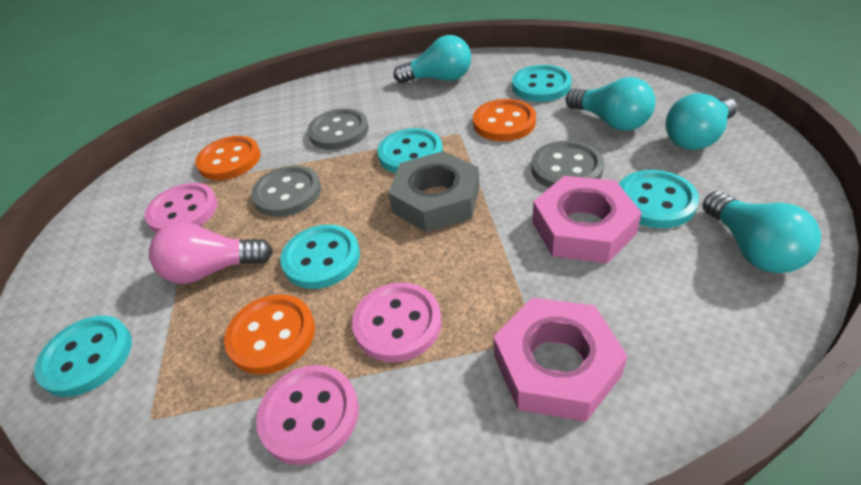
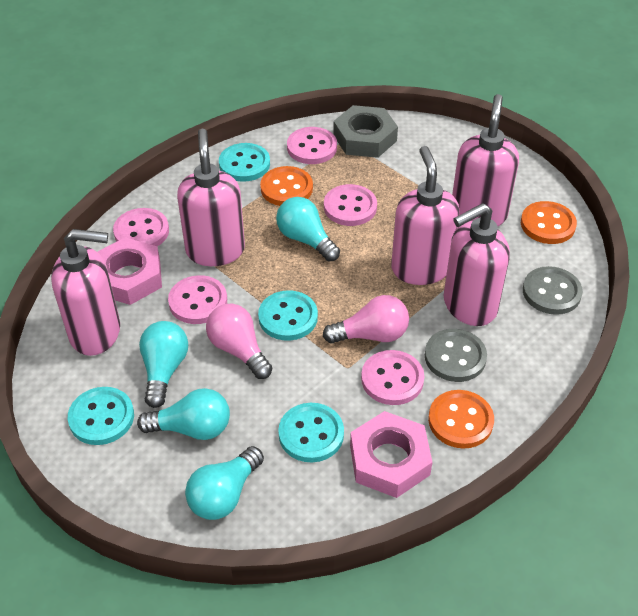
grey button: [251,166,321,217] [307,108,369,150] [531,141,604,188] = 3 -> [425,329,487,382] [523,266,583,315] = 2
pink button: [145,183,218,233] [256,365,359,465] [352,283,442,362] = 3 -> [113,208,169,246] [168,275,227,324] [287,127,337,164] [324,184,377,226] [361,350,424,405] = 5
pink light bulb: [149,222,273,284] = 1 -> [206,304,272,379] [323,295,409,344] = 2
pink soap dispenser: none = 0 -> [51,229,120,356] [177,129,245,266] [391,146,460,285] [444,203,510,326] [452,94,519,226] = 5
turquoise button: [34,316,132,397] [280,225,360,289] [378,128,443,173] [512,65,572,102] [619,170,699,228] = 5 -> [68,387,134,445] [219,143,270,182] [258,290,318,341] [278,403,344,462] = 4

